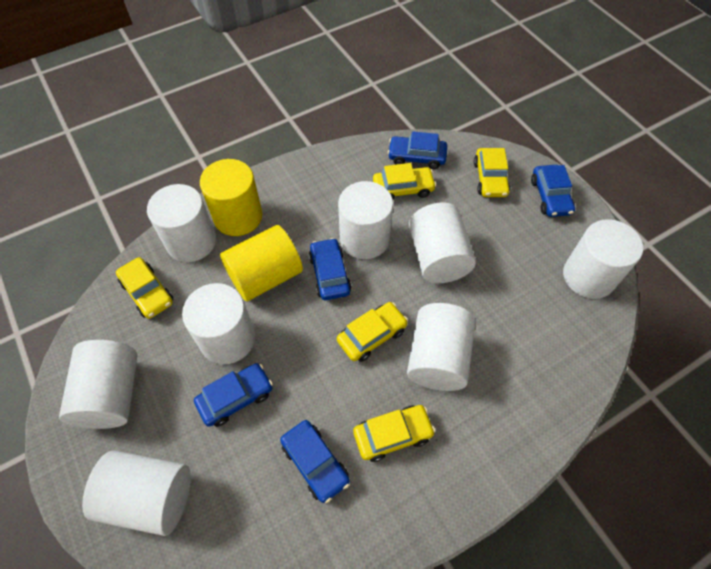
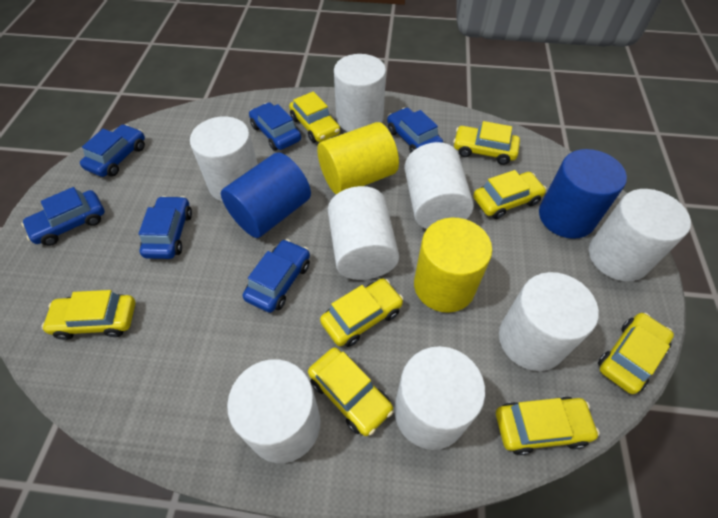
blue car: [194,363,273,427] [280,420,350,503] [309,238,352,300] [388,131,447,169] [531,165,575,217] = 5 -> [21,187,105,246] [80,124,145,177] [138,196,192,259] [243,239,310,313] [249,102,301,151] [387,107,443,153] = 6
blue cylinder: none = 0 -> [221,152,311,238] [539,149,627,239] = 2
yellow car: [116,257,173,319] [337,302,408,362] [353,405,435,462] [373,163,436,200] [474,148,510,197] = 5 -> [41,290,136,340] [289,91,340,143] [308,347,393,436] [320,278,403,347] [453,121,520,165] [473,170,546,219] [496,397,600,455] [598,313,674,394] = 8

